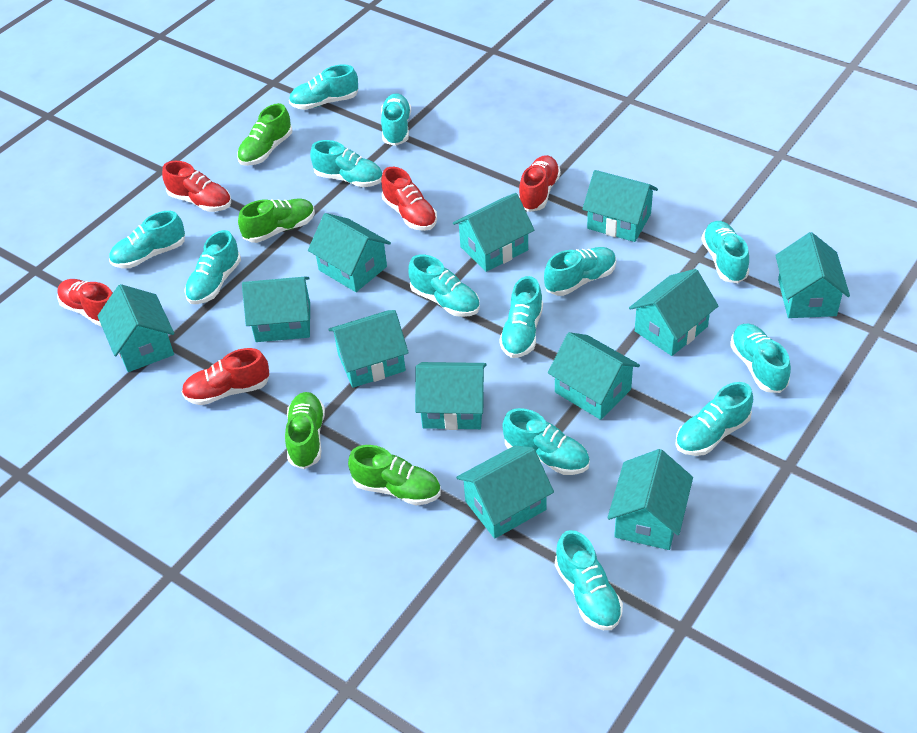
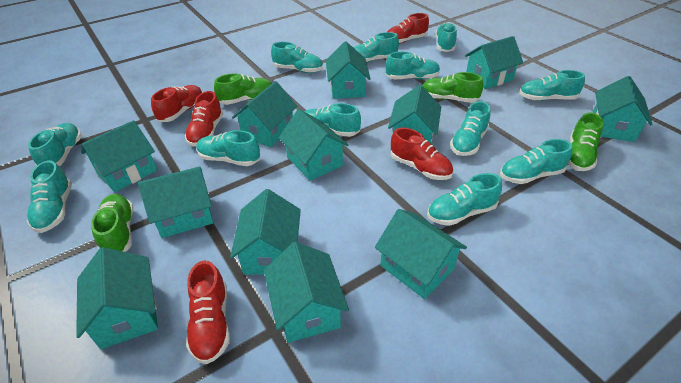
turquoise shoe: [109,211,185,268] [184,230,241,304] [289,64,358,110] [310,140,382,187] [381,93,411,146] [408,254,480,317] [499,276,543,358] [502,408,590,475] [544,247,617,296] [555,530,623,630] [675,382,753,456] [701,221,749,283] [730,324,791,393] = 13 -> [27,161,72,233] [28,123,82,166] [196,130,260,166] [271,42,323,73] [304,103,361,137] [353,32,399,63] [386,51,440,80] [427,173,502,226] [435,22,457,52] [450,101,490,156] [500,139,572,184] [519,70,585,101] = 12

